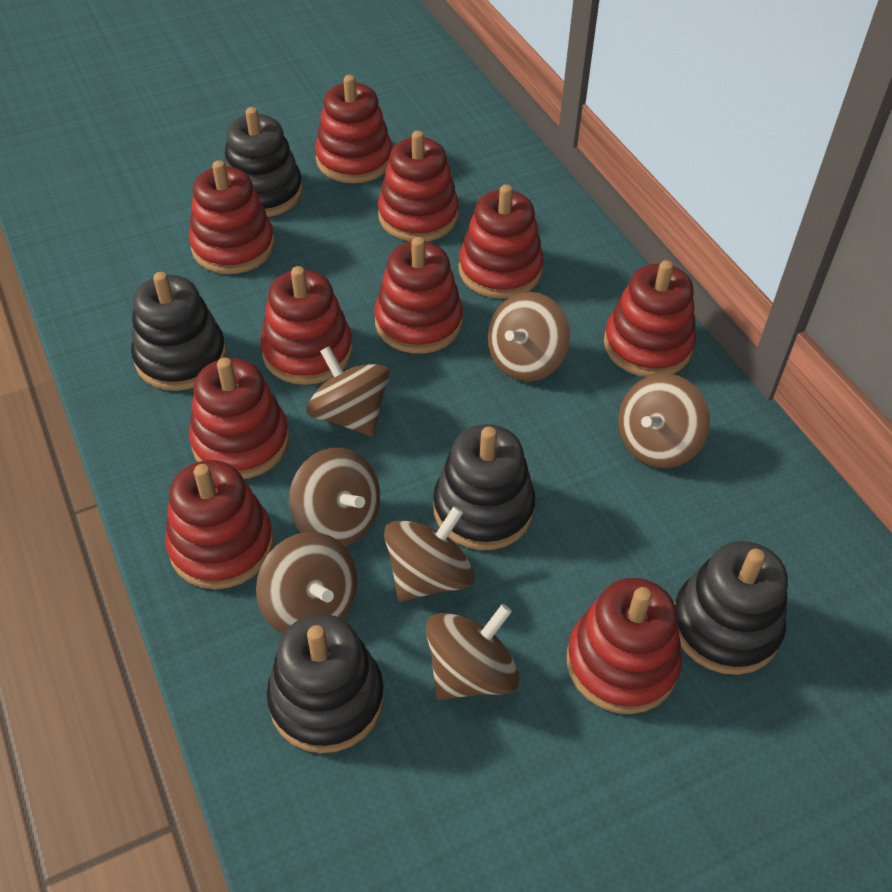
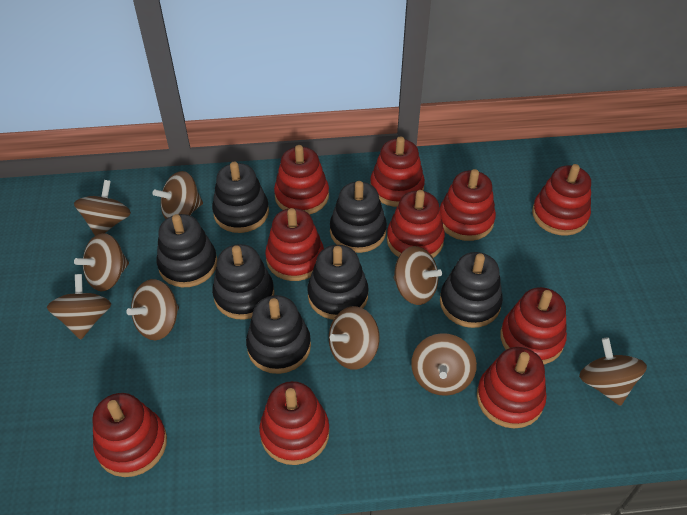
black stacking toy: [131,272,227,391] [224,107,303,217] [267,614,384,753] [433,424,535,550] [674,541,788,675] = 5 -> [157,214,217,287] [212,162,269,233] [212,244,274,320] [246,295,311,374] [307,245,369,320] [330,181,387,253] [440,252,503,328] = 7
brown spinning top: [256,532,357,634] [289,448,380,546] [307,346,390,436] [384,506,475,602] [426,604,519,700] [488,292,570,382] [618,373,710,468] = 7 -> [47,274,111,339] [74,180,131,236] [74,233,129,291] [126,279,179,340] [153,171,203,219] [329,306,380,370] [393,246,442,305] [411,333,477,396] [579,338,647,406] = 9

